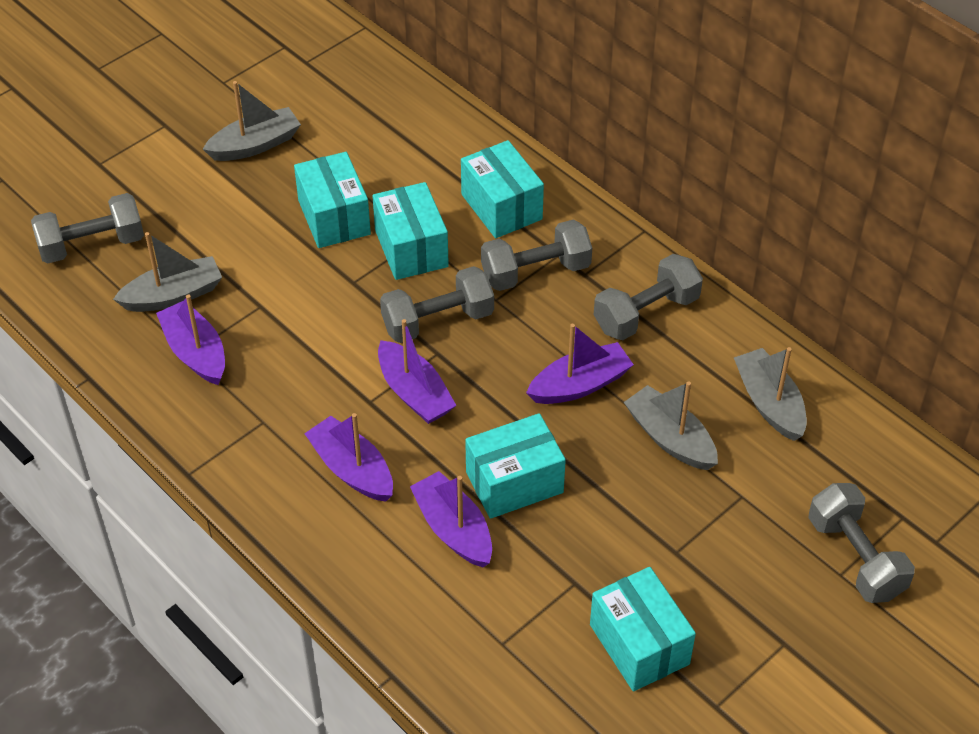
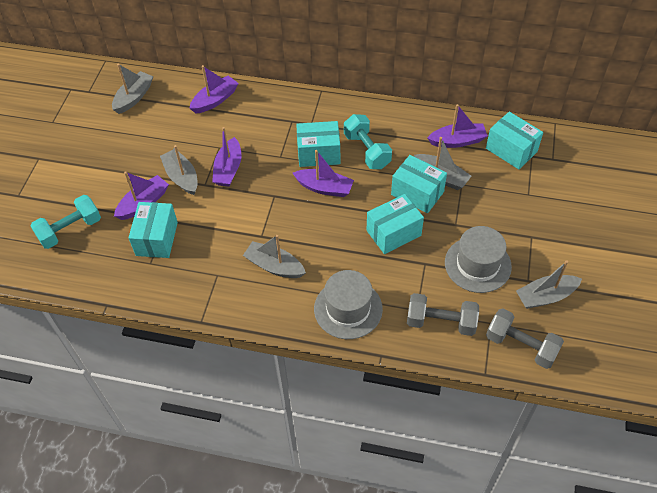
grey boat: [113,232,222,312] [203,81,301,161] [624,381,718,470] [734,347,807,441] = 4 -> [112,64,154,114] [160,145,198,195] [243,235,306,278] [414,137,471,190] [516,260,582,309] = 5
grey dumbbell: [31,193,144,263] [380,266,494,343] [481,220,592,291] [594,254,703,340] [808,483,915,603] = 5 -> [407,293,479,336] [486,309,564,369] = 2
grey hat: none = 0 -> [314,270,383,339] [445,226,512,293] = 2
turquoise dumbbell: none = 0 -> [30,195,101,249] [344,114,392,169] = 2

